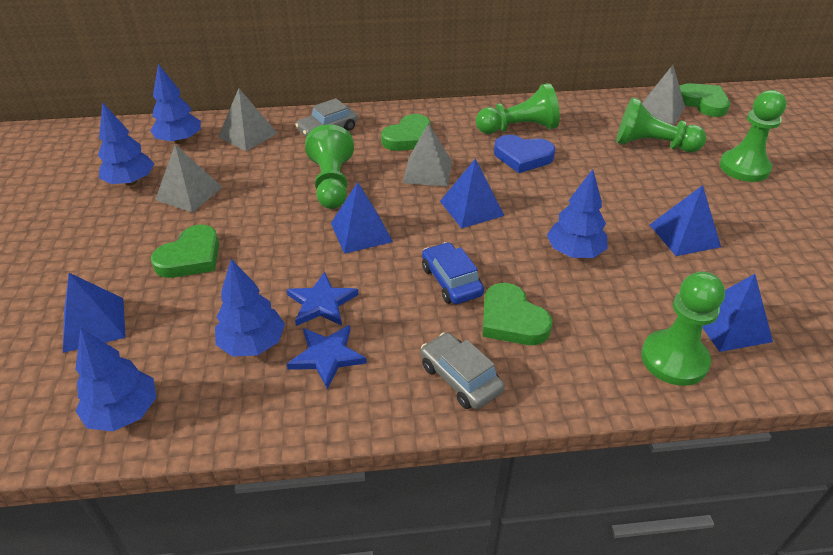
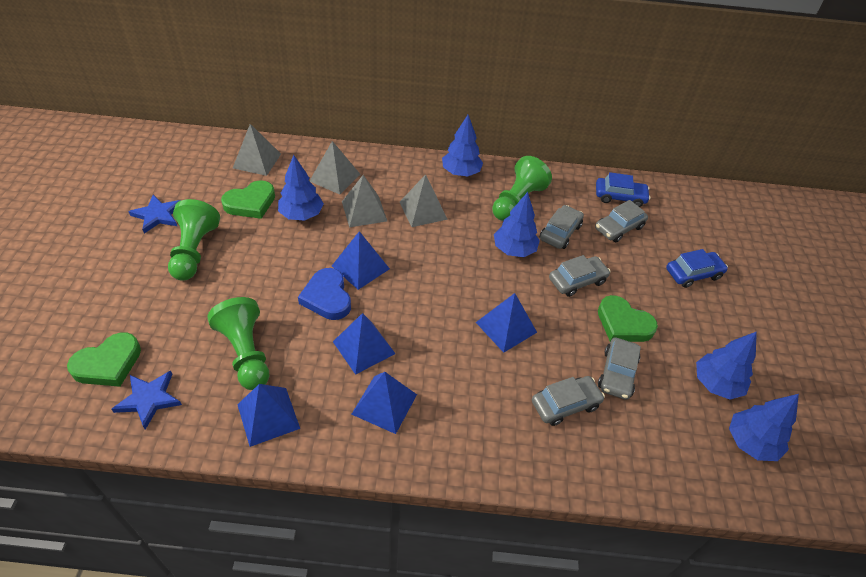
blue car: [422,242,484,304] = 1 -> [596,172,651,207] [666,249,728,288] = 2
green heart: [151,225,219,278] [381,114,430,151] [483,283,553,345] [679,83,730,117] = 4 -> [67,332,141,387] [221,180,275,219] [598,295,658,342] = 3
green pawn: [305,124,354,209] [476,83,560,134] [616,97,706,152] [641,271,725,386] [720,90,787,182] = 5 -> [168,199,220,280] [207,297,269,390] [492,156,552,221] = 3
grey car: [295,98,358,137] [421,332,505,409] = 2 -> [532,376,605,426] [540,205,584,249] [549,255,611,297] [595,200,648,242] [598,337,641,400] = 5

